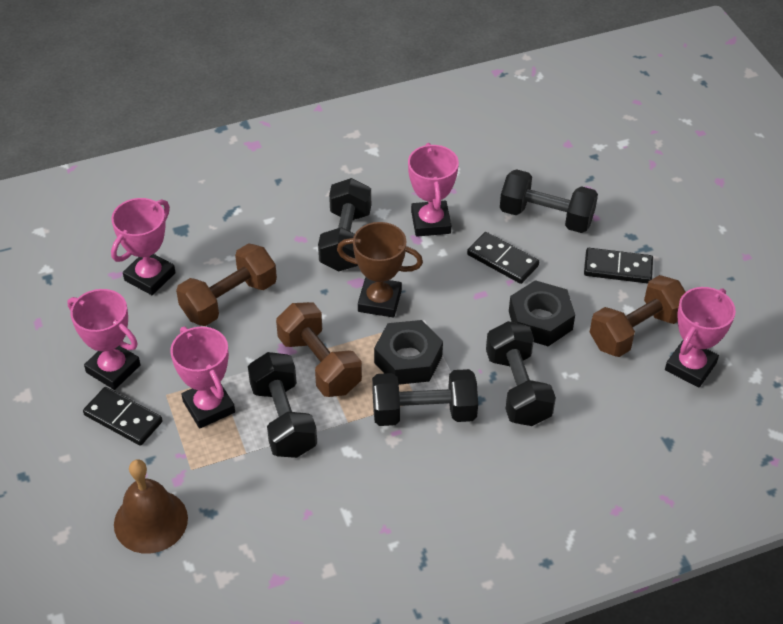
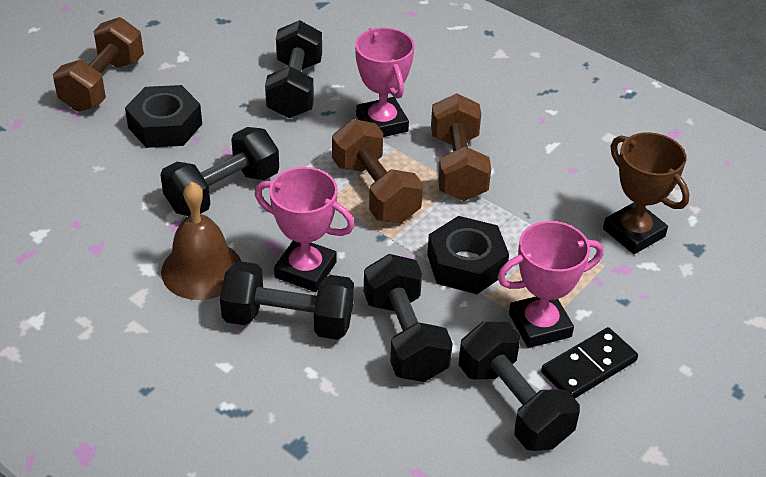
black domino: [83,387,163,446] [467,232,539,284] [584,248,653,284] = 3 -> [541,327,638,399] = 1
pink trophy: [67,289,141,390] [111,198,176,295] [170,326,235,428] [408,143,459,237] [665,287,736,388] = 5 -> [255,167,355,292] [355,27,414,137] [497,221,604,348] = 3

